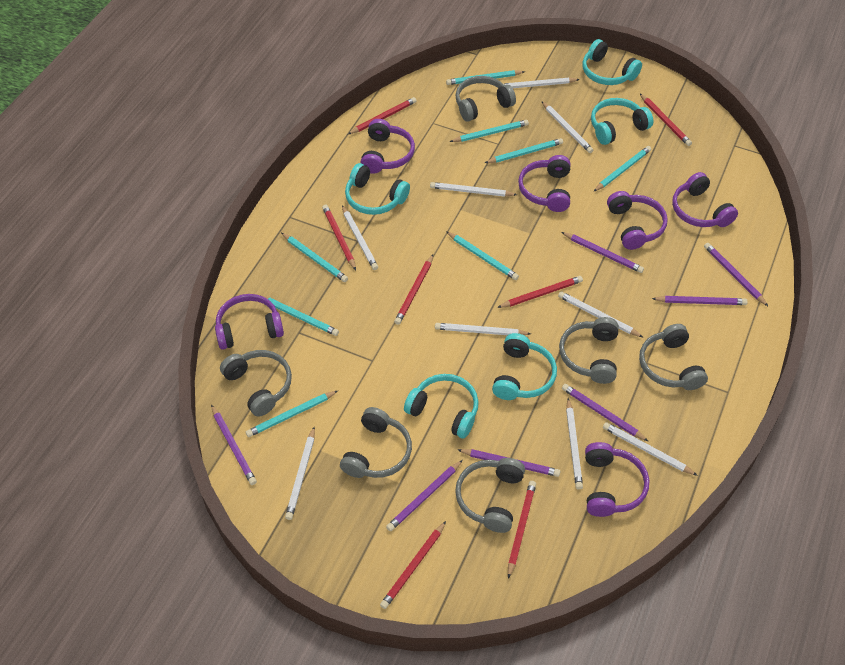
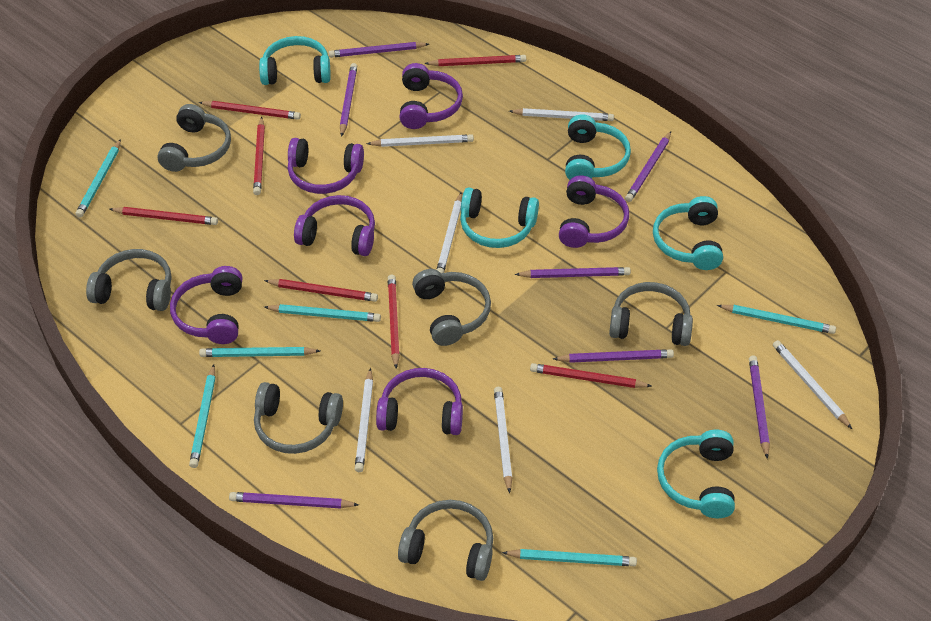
turquoise pencil: [246,391,338,437] [263,296,339,336] [281,233,348,282] [446,70,525,85] [446,231,519,280] [450,120,529,142] [485,138,563,163] [593,146,651,192] = 8 -> [76,139,121,218] [189,364,215,468] [199,347,320,357] [264,304,381,322] [502,549,637,566] [717,305,836,334] = 6
white pencil: [285,427,315,520] [342,205,378,270] [430,182,517,197] [435,323,531,335] [504,78,580,88] [541,101,593,153] [558,291,644,338] [566,398,583,489] [603,422,698,476] = 9 -> [355,368,373,472] [366,134,474,147] [437,193,462,273] [494,387,512,493] [509,108,614,121] [773,340,852,429] = 6

